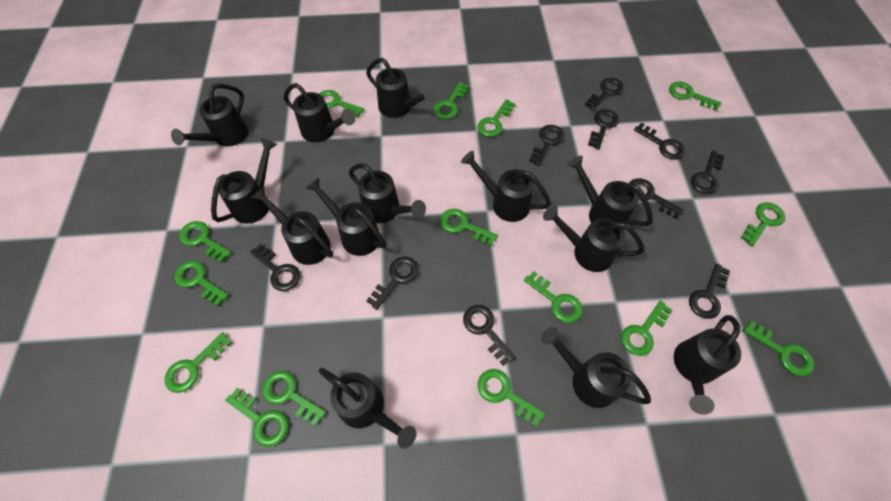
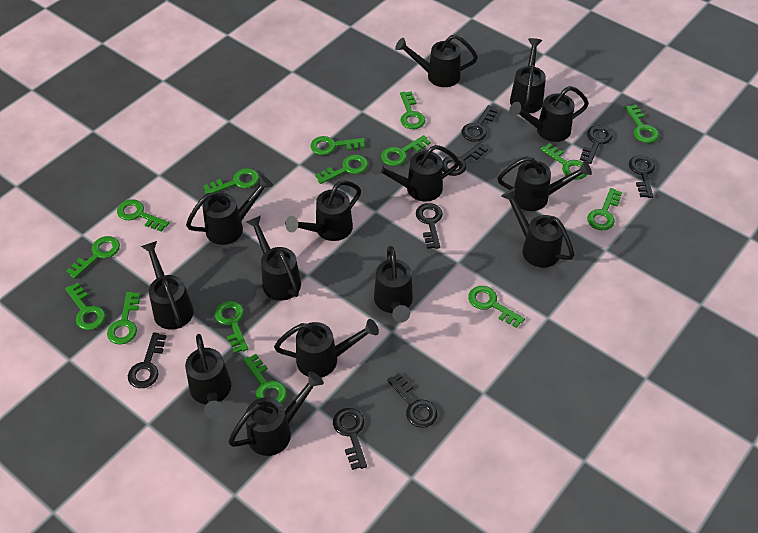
black key: [250,244,301,291] [366,257,419,310] [463,305,516,366] [529,125,564,166] [585,78,624,111] [588,109,619,149] [629,178,684,219] [634,123,685,160] [689,264,730,319] [691,151,724,194] = 10 -> [128,332,167,388] [333,408,367,470] [387,373,437,428] [416,203,443,249] [442,143,488,176] [461,105,498,142] [580,126,613,164] [629,155,655,198] = 8
black watering can: [171,83,248,147] [211,138,277,224] [251,187,333,265] [284,83,355,143] [305,177,387,256] [319,368,416,449] [349,163,426,223] [366,58,436,118] [461,151,551,222] [541,327,651,408] [543,205,645,272] [567,156,653,229] [674,315,741,415] = 13 -> [141,241,193,330] [185,334,231,419] [186,175,273,245] [228,371,324,456] [246,216,301,301] [274,319,379,377] [285,181,361,241] [372,145,460,201] [374,246,413,323] [395,34,478,87] [497,156,592,211] [501,188,574,268] [509,86,589,142] [510,38,546,114] = 14

